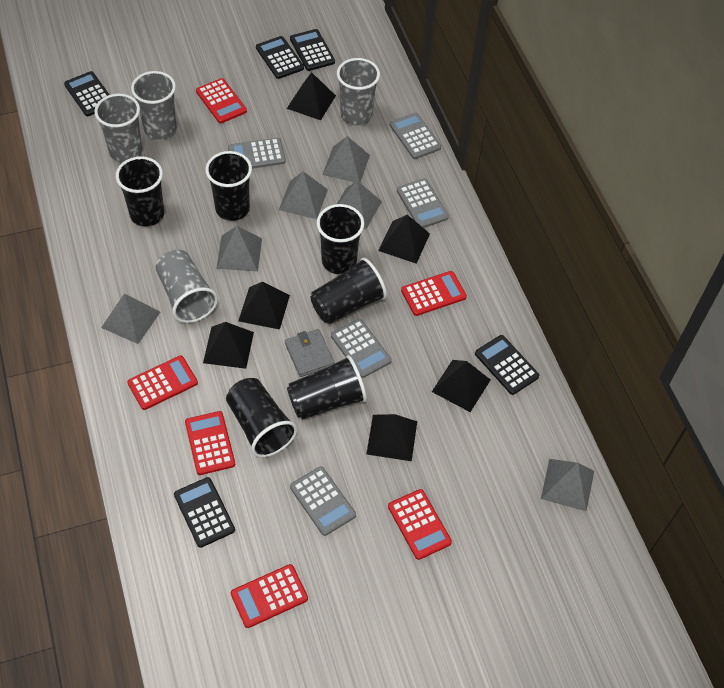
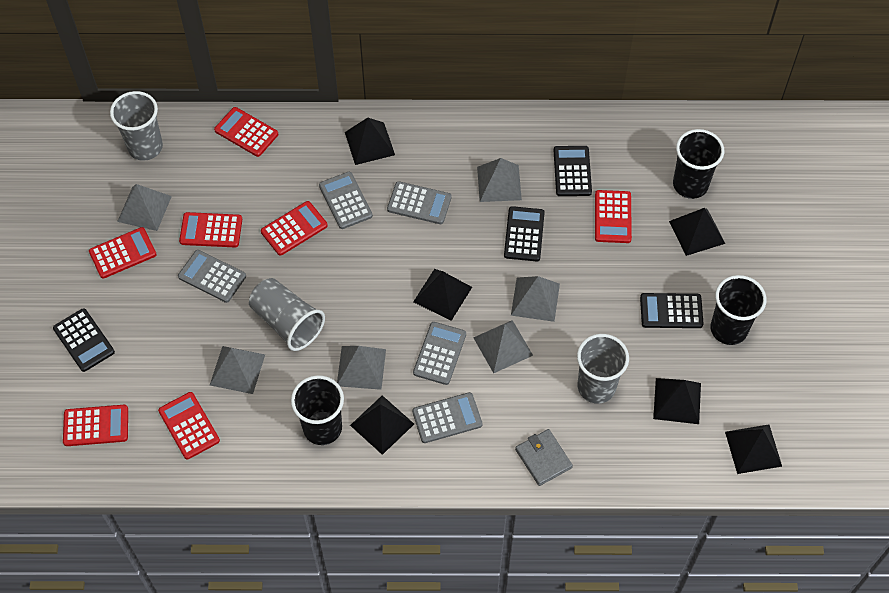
black calculator: [64,71,109,116] [174,477,235,548] [256,36,304,79] [290,29,335,71] [475,335,539,395] = 5 -> [53,308,115,372] [504,206,545,261] [554,146,592,196] [640,293,704,328] = 4
black cup: [116,156,164,227] [205,151,252,221] [226,378,297,457] [287,355,367,420] [311,258,387,324] [316,204,364,274] = 6 -> [291,375,344,445] [673,129,724,199] [710,275,767,345] = 3
grey cup: [94,94,142,163] [131,71,177,140] [156,250,218,323] [337,58,380,126] = 4 -> [110,91,163,161] [249,278,325,351] [577,334,629,404] = 3
red calculator: [127,356,198,410] [185,411,235,475] [196,78,247,123] [231,564,308,628] [388,489,452,560] [401,271,467,316] = 6 -> [63,405,128,446] [89,227,157,279] [158,392,220,460] [179,212,242,247] [214,107,278,157] [261,201,328,256] [595,190,632,243] = 7

